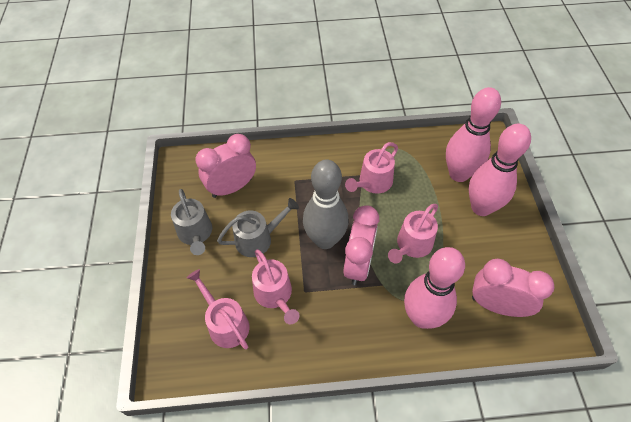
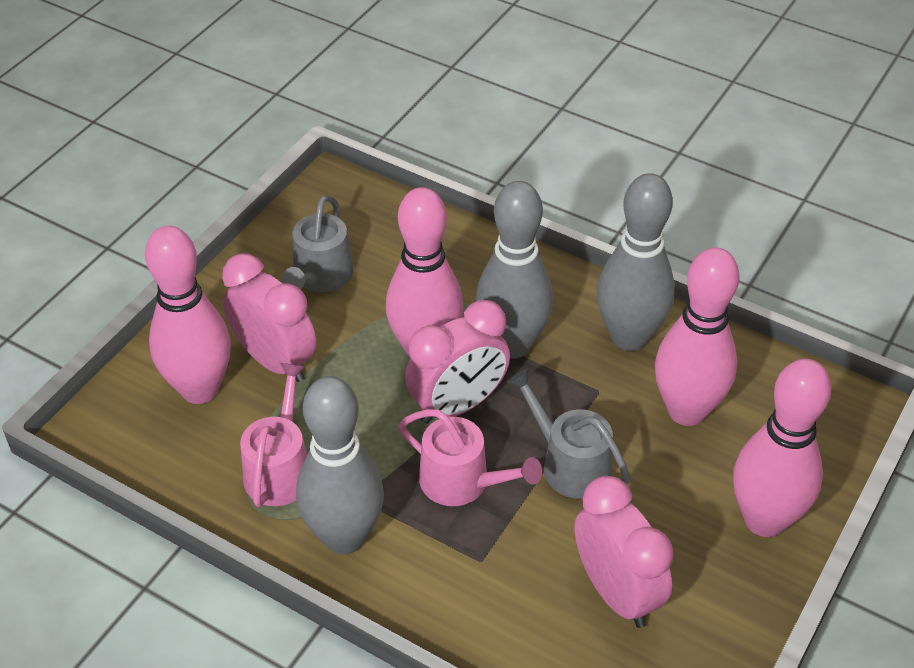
grey bowling pin: [303,160,349,249] = 1 -> [296,376,384,554] [475,181,553,359] [597,173,675,351] = 3
pink bowling pin: [404,247,465,329] [446,87,501,182] [469,123,531,216] = 3 -> [145,226,231,404] [386,187,464,358] [655,247,740,426] [733,359,831,537] = 4
pink watering can: [187,269,250,350] [252,249,299,324] [345,142,398,194] [388,204,438,264] = 4 -> [240,363,307,507] [398,409,542,506] = 2

